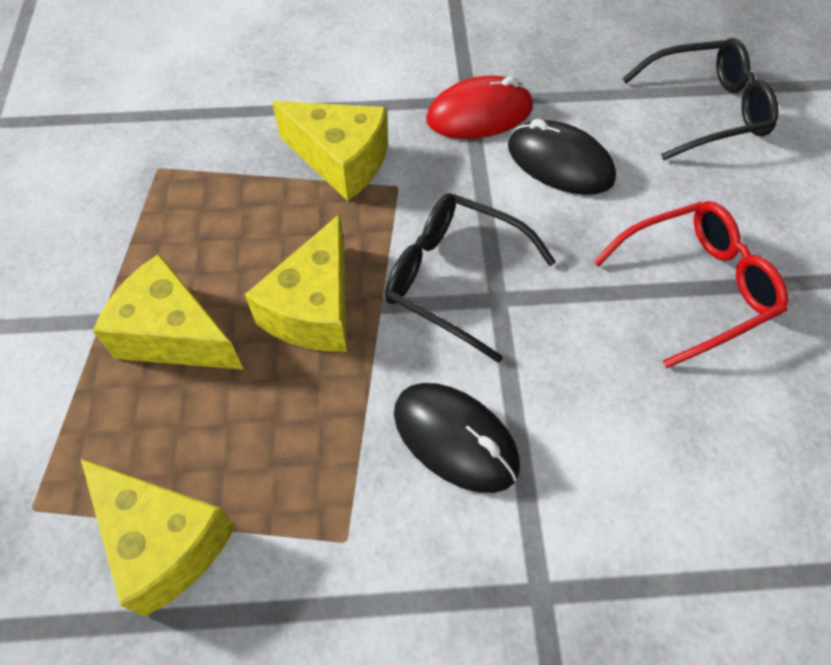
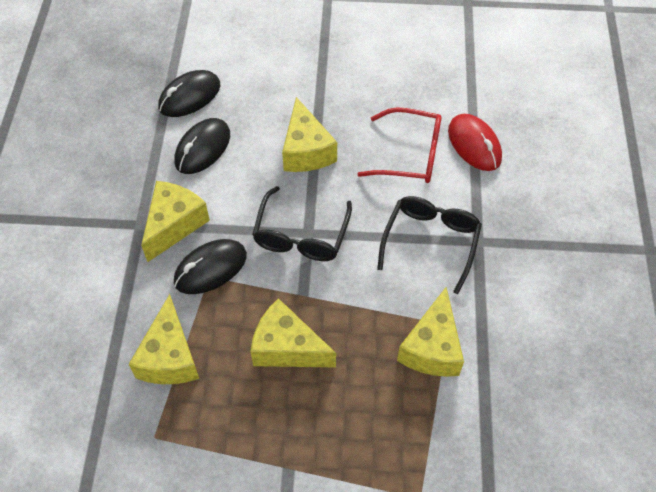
black mouse: [394,383,520,493] [508,119,616,195] = 2 -> [158,70,220,117] [174,239,247,294] [175,118,230,174] = 3
yellow cheese: [81,459,235,617] [93,253,244,370] [245,214,347,352] [272,101,388,201] = 4 -> [129,294,200,384] [141,181,210,262] [250,298,336,367] [282,97,337,172] [397,287,464,377] = 5

